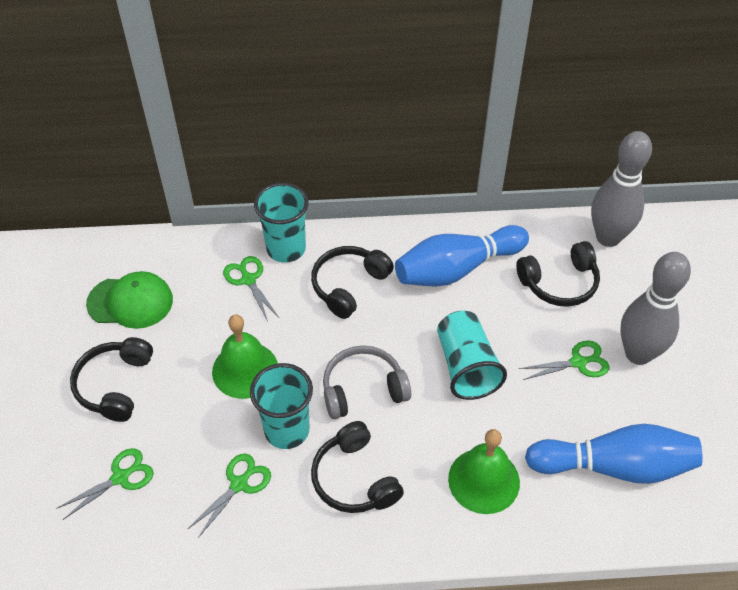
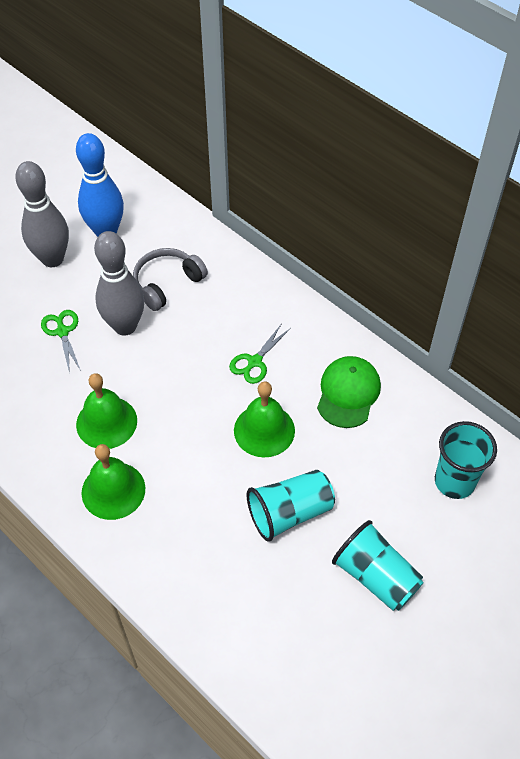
black headphones: [70,337,153,422] [311,246,394,319] [311,421,404,513] [516,241,600,307] = 4 -> none = 0
blue bowling pin: [395,225,529,287] [525,424,703,484] = 2 -> [76,133,124,237] = 1
green bell: [212,314,278,399] [448,429,520,514] = 2 -> [76,373,137,449] [81,444,145,520] [234,382,295,457] = 3
green scissors: [56,448,154,520] [188,454,271,538] [223,256,279,321] [519,341,609,380] = 4 -> [41,310,81,374] [229,323,291,384] = 2

